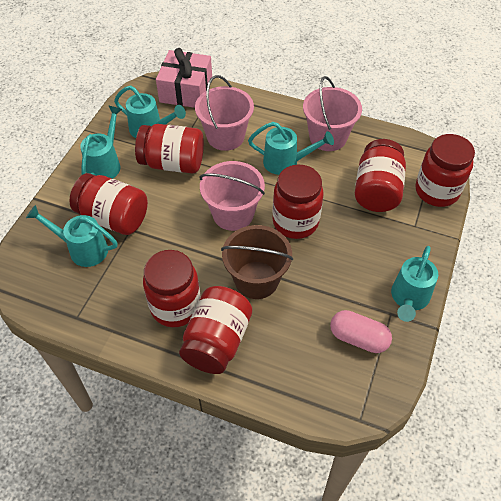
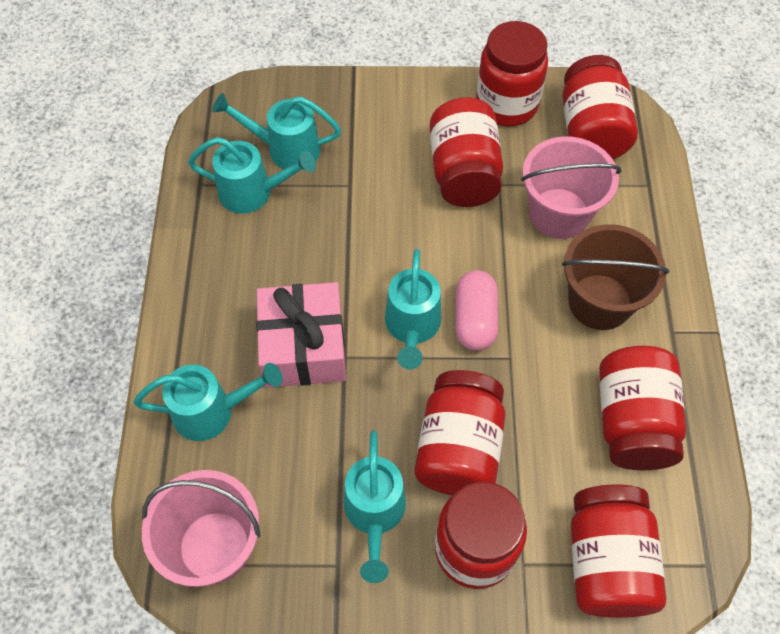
pink bucket: [195,75,254,151] [199,161,265,231] [303,76,362,151] = 3 -> [142,470,261,587] [521,136,622,239] = 2

